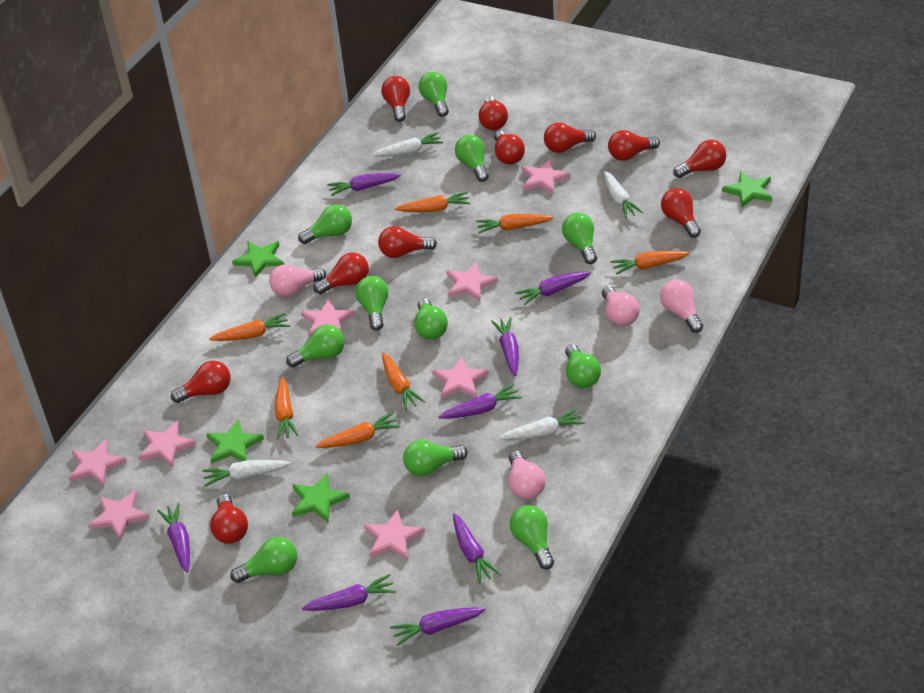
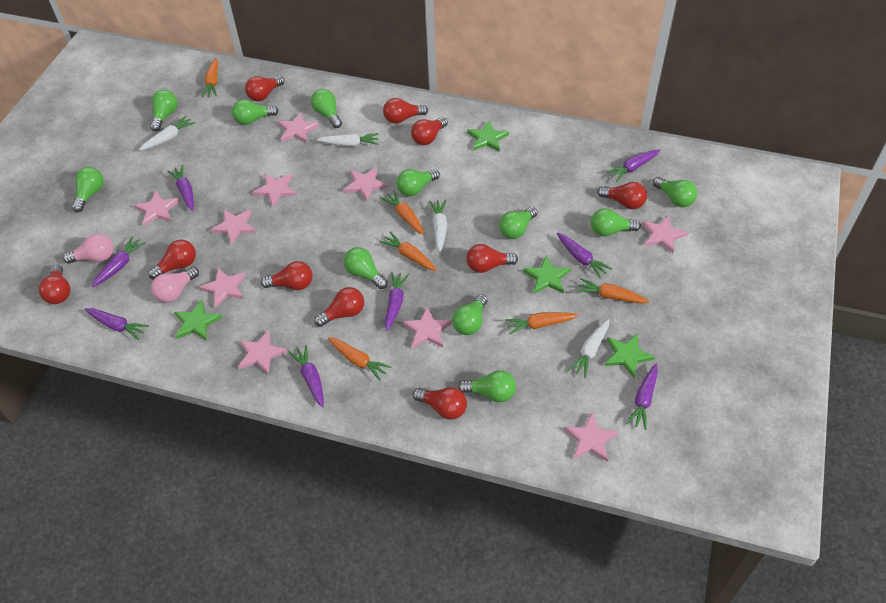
orange carrot: [209,313,290,341] [275,377,299,440] [315,412,401,448] [382,353,425,410] [395,192,471,212] [476,214,553,233] [610,251,690,275] = 7 -> [201,58,218,97] [328,337,391,381] [379,231,437,271] [381,190,425,235] [505,312,578,335] [577,278,649,303] = 6
pink light bulb: [269,265,326,297] [508,450,545,499] [602,286,640,327] [660,279,703,333] = 4 -> [63,234,114,264] [151,267,199,303] = 2
pink star: [69,439,127,486] [88,490,150,540] [138,421,197,467] [301,298,355,338] [364,509,425,560] [432,356,489,399] [446,262,498,302] [522,159,570,194] = 8 -> [134,191,180,226] [199,267,246,308] [211,209,256,245] [238,330,287,375] [253,174,297,207] [278,112,319,143] [344,167,388,201] [403,307,452,348] [564,413,619,462] [642,215,688,253] = 10
red light bulb: [171,361,231,403] [210,494,248,544] [314,252,369,294] [378,226,437,258] [381,76,410,122] [478,97,508,130] [494,131,525,165] [544,123,596,153] [608,130,660,161] [661,188,701,238] [673,140,726,178] = 11 -> [39,264,70,304] [148,240,196,280] [245,75,284,101] [261,261,312,290] [314,287,364,327] [383,98,428,124] [411,117,448,145] [413,387,467,420] [466,244,518,273] [597,182,647,209] = 10

